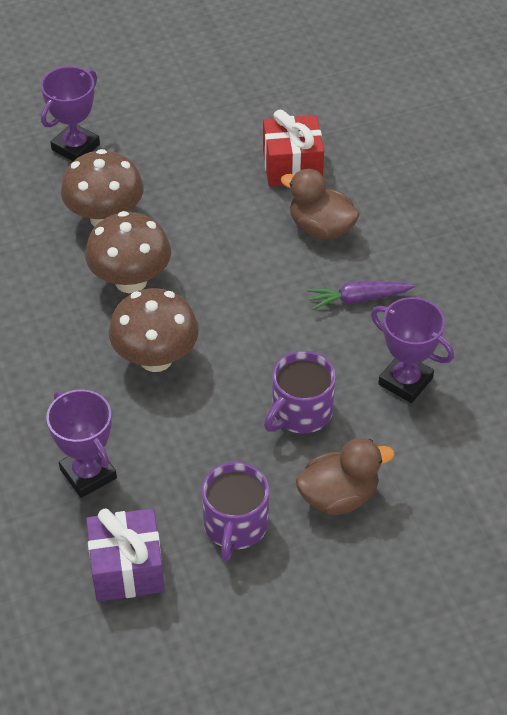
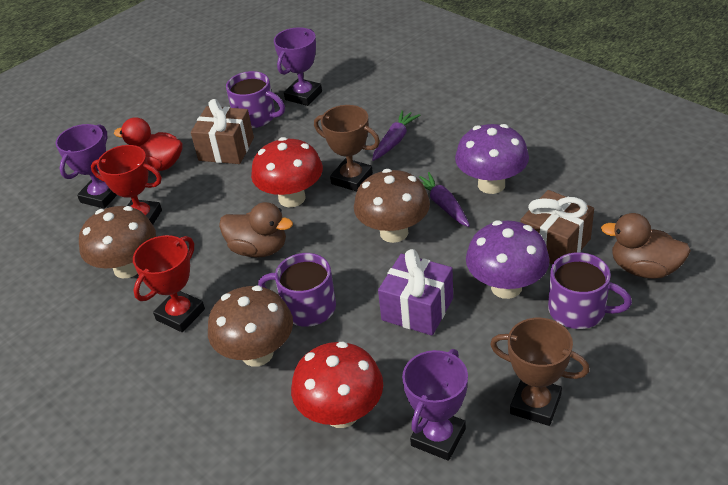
brown gift: none = 0 -> [191,99,254,164] [521,190,594,265] = 2
brown trophy: none = 0 -> [314,105,380,192] [490,318,590,426] = 2
purple carrot: [307,281,415,310] = 1 -> [372,110,420,161] [419,172,470,227] = 2
purple mug: [202,462,269,561] [264,351,336,433] = 2 -> [226,71,285,128] [258,253,336,327] [548,252,632,329] = 3
purple mushroom: none = 0 -> [455,124,529,194] [466,220,550,299] = 2
red duck: none = 0 -> [114,117,183,171] = 1
red gift: [263,110,324,187] = 1 -> none = 0
red mushroom: none = 0 -> [251,137,323,208] [291,341,383,428] = 2
red trophy: none = 0 -> [91,145,162,224] [133,235,205,332] = 2

